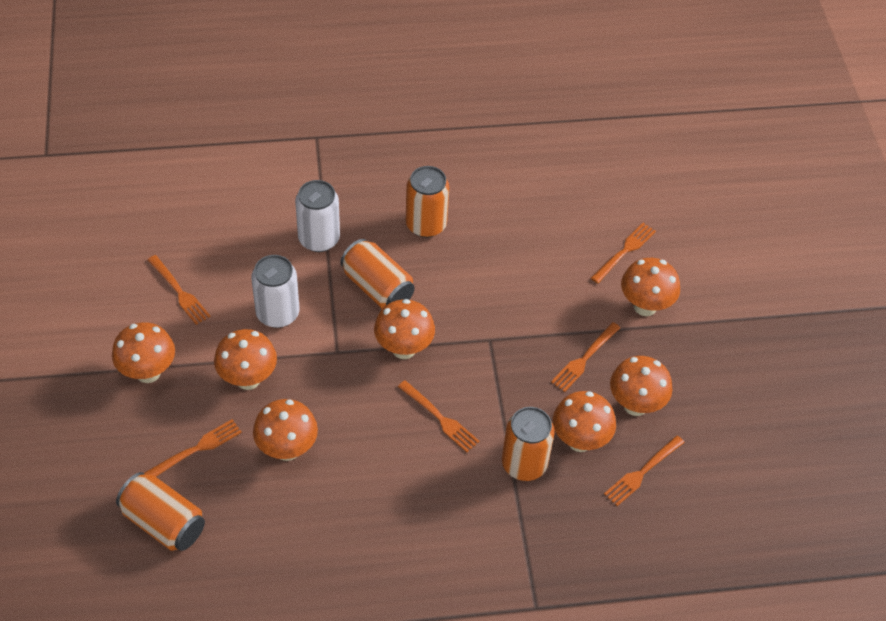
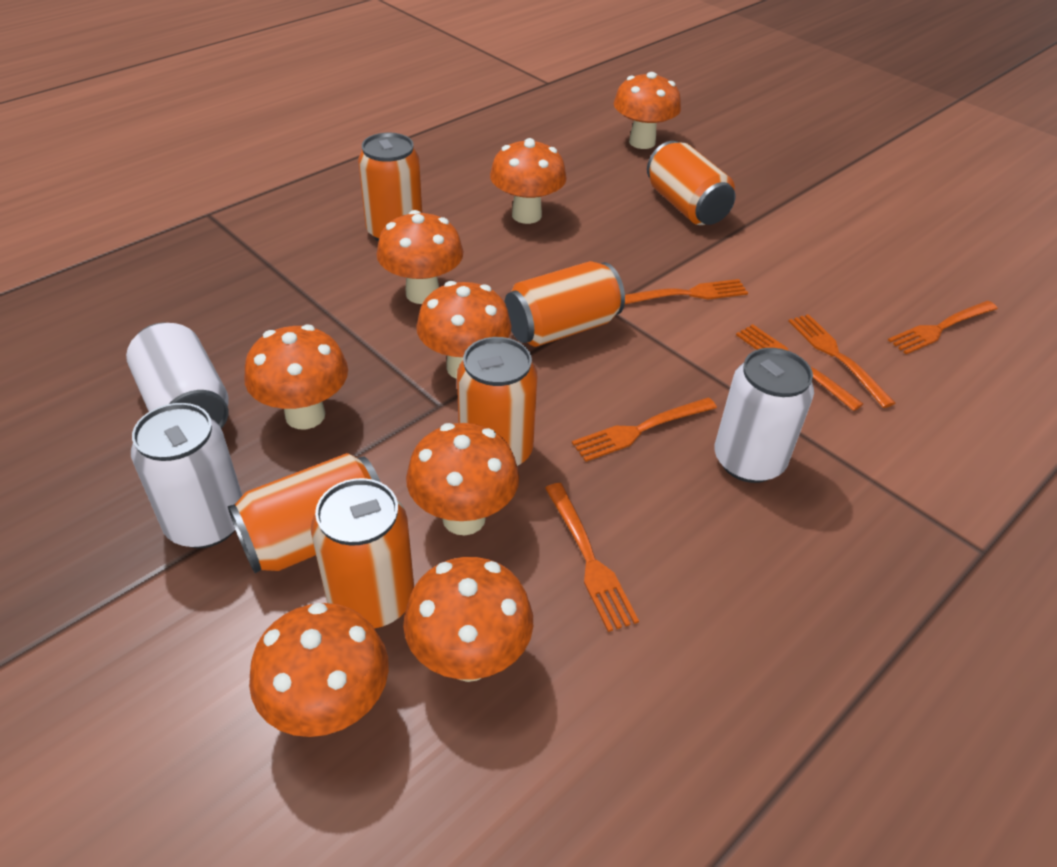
orange can: [116,472,205,551] [340,239,415,309] [406,166,449,238] [502,407,555,481] = 4 -> [228,453,380,573] [311,478,414,629] [358,133,422,242] [457,337,537,466] [505,261,625,347] [647,141,736,225] = 6
orange mushroom: [112,322,175,383] [214,329,277,390] [253,399,318,461] [374,299,435,359] [553,391,616,452] [610,356,672,416] [621,258,680,316] = 7 -> [244,325,348,429] [249,603,389,737] [377,210,463,304] [403,557,533,682] [406,423,519,535] [416,281,512,379] [490,138,567,224] [614,72,681,149] = 8
white can: [251,255,300,328] [295,180,340,252] = 2 -> [126,323,229,429] [131,403,242,548] [714,348,814,483] = 3

